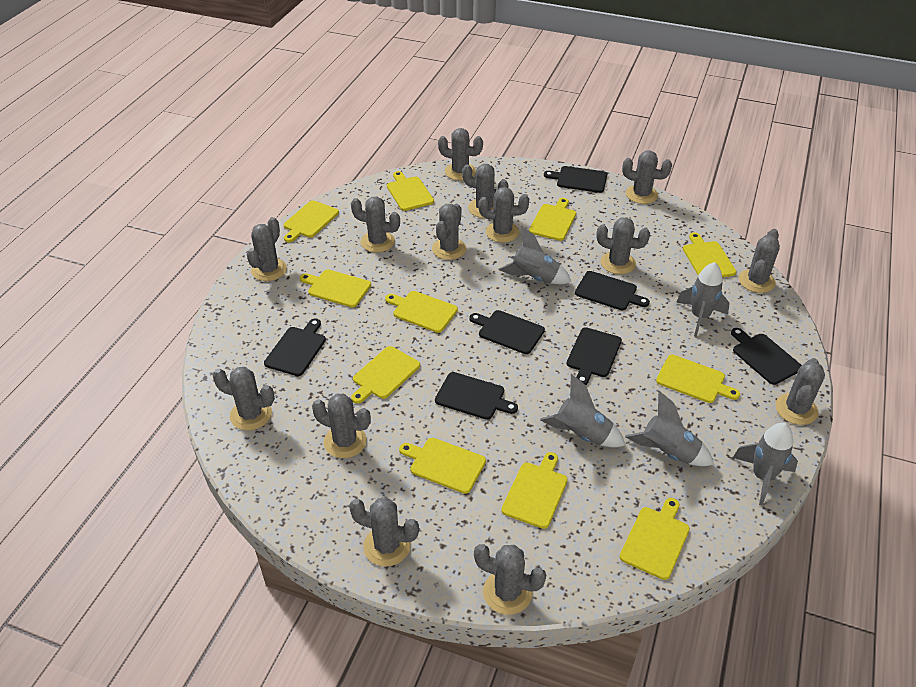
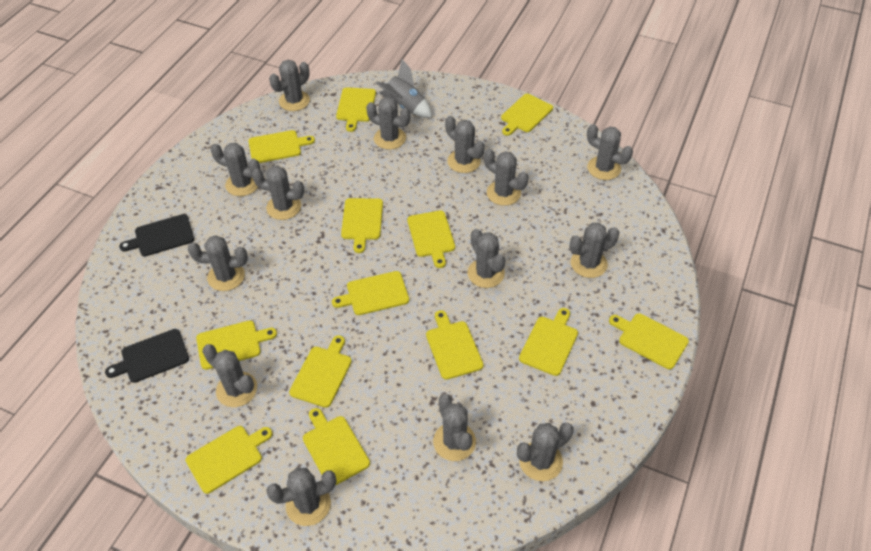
black cutting board: [264,319,326,376] [435,372,518,420] [469,310,545,354] [544,166,607,193] [567,327,622,385] [575,271,650,310] [731,328,802,385] = 7 -> [105,329,189,383] [119,214,194,256] = 2
grey rocket: [498,226,571,284] [540,374,626,447] [625,391,714,466] [676,262,730,337] [733,423,798,506] = 5 -> [375,59,432,118] = 1
yellow cutting board: [284,200,339,242] [300,269,371,307] [351,346,420,404] [385,291,458,333] [387,171,434,211] [399,438,486,494] [501,452,568,529] [529,198,576,241] [620,498,690,580] [656,355,740,403] [683,233,737,277] = 11 -> [185,426,272,494] [196,321,277,370] [248,130,315,163] [289,335,352,408] [303,408,370,486] [332,271,409,315] [336,87,376,132] [341,198,383,253] [407,210,455,268] [426,310,484,380] [501,94,553,136] [519,308,578,376] [609,313,689,369] = 13

